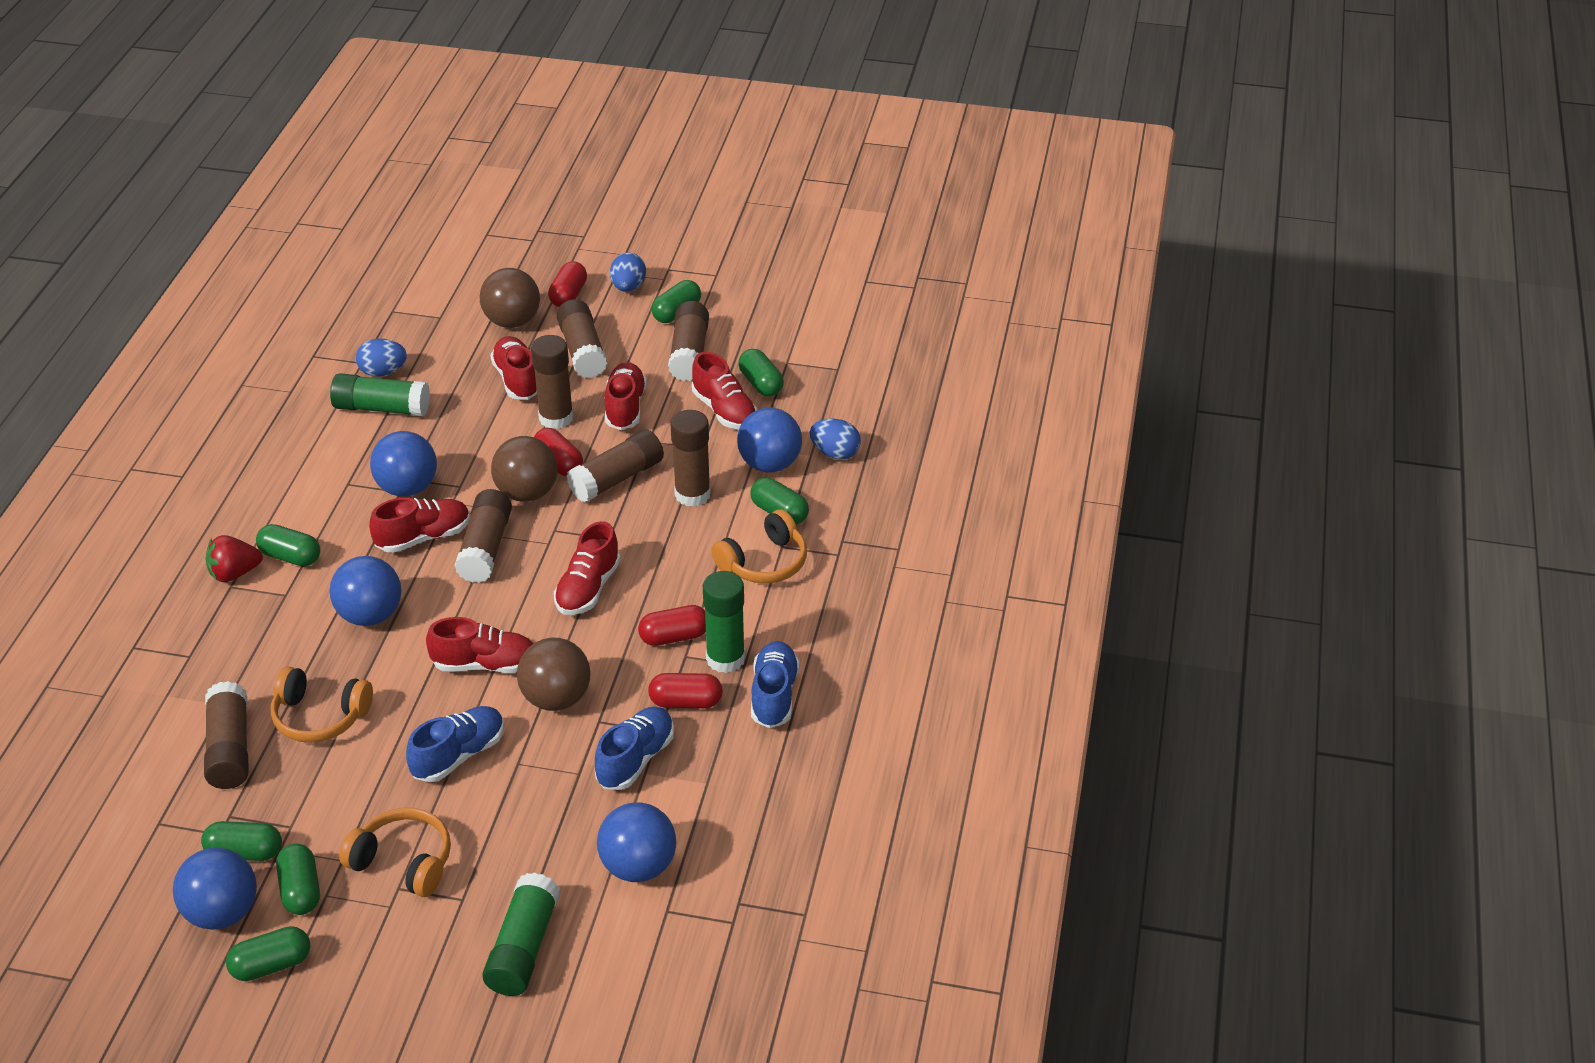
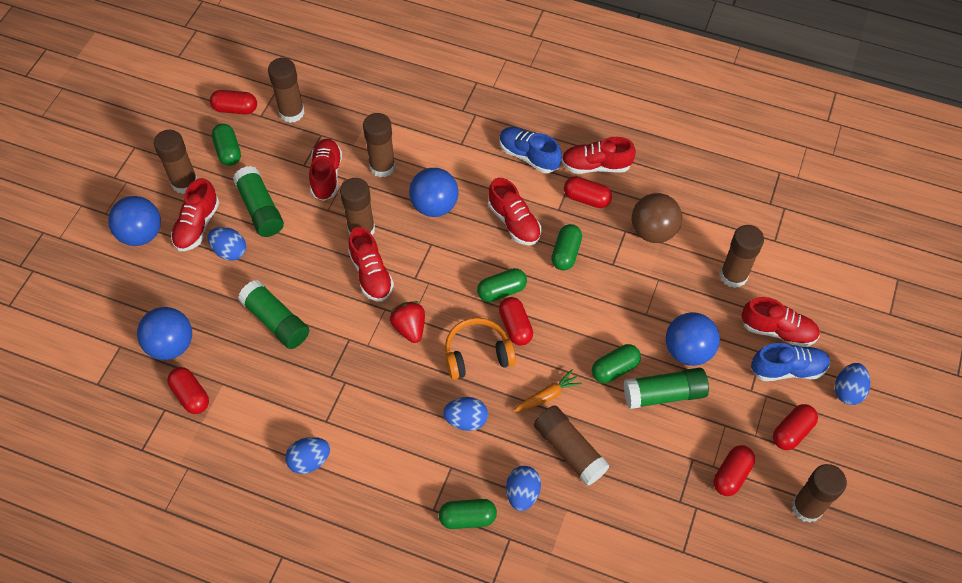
blue ball: [173,848,257,930] [330,556,401,626] [370,431,437,496] [597,802,676,882] [737,408,802,473] = 5 -> [108,196,161,246] [137,307,192,360] [409,168,459,217] [666,312,720,366] = 4
blue egg: [356,338,407,377] [610,253,646,292] [810,419,861,460] = 3 -> [208,227,246,261] [285,437,330,474] [443,397,488,431] [506,466,541,511] [835,363,870,405] = 5
blue shoe: [406,706,504,782] [595,706,674,790] [751,641,800,728] = 3 -> [499,127,562,173] [751,343,831,381] = 2
brown ball: [480,268,540,328] [491,436,558,502] [517,637,591,711] = 3 -> [632,193,682,243] = 1
green capsule: [201,821,282,861] [226,926,310,981] [256,524,320,566] [276,843,320,915] [651,280,701,323] [739,349,784,397] [750,477,809,524] = 7 -> [212,124,241,166] [439,499,497,529] [477,268,527,302] [551,224,582,270] [592,344,641,383] = 5
orange carrot: none = 0 -> [513,370,582,412] = 1
orange headphones: [271,666,373,743] [339,808,451,897] [711,509,807,583] = 3 -> [445,318,516,380] = 1
red capsule: [534,428,583,476] [548,261,587,307] [638,605,706,646] [648,673,723,708] = 4 -> [167,367,209,414] [210,90,257,114] [499,297,533,346] [564,177,612,208] [714,445,755,496] [773,404,818,450] = 6

